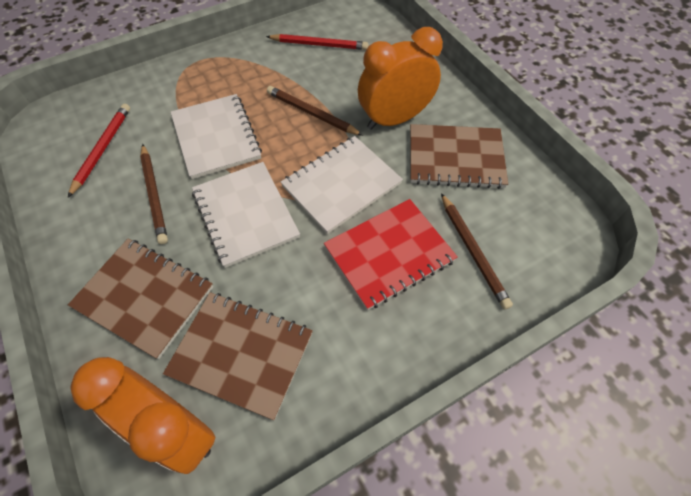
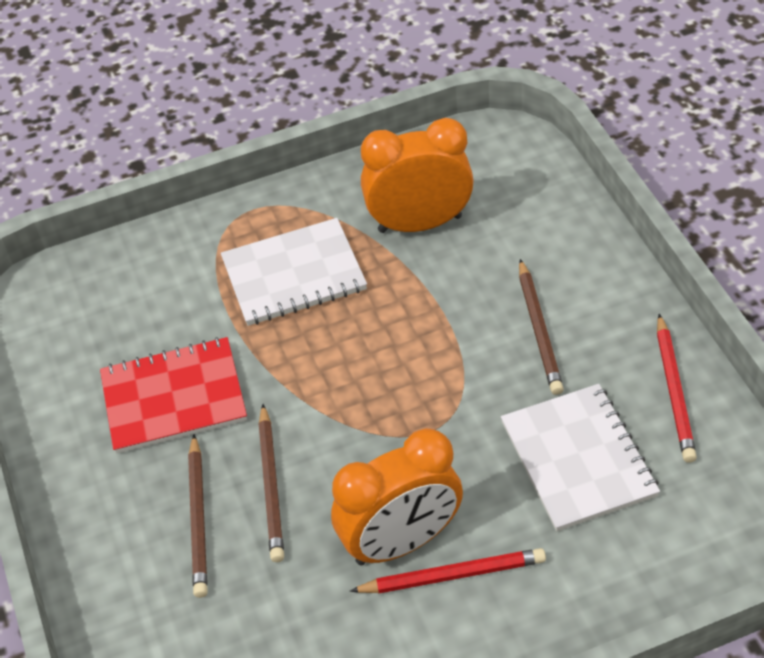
brown notebook: [68,239,213,359] [163,292,313,420] [410,124,508,189] = 3 -> none = 0
white notebook: [171,94,262,179] [192,162,300,268] [281,136,403,234] = 3 -> [221,218,367,326] [501,384,660,531] = 2

